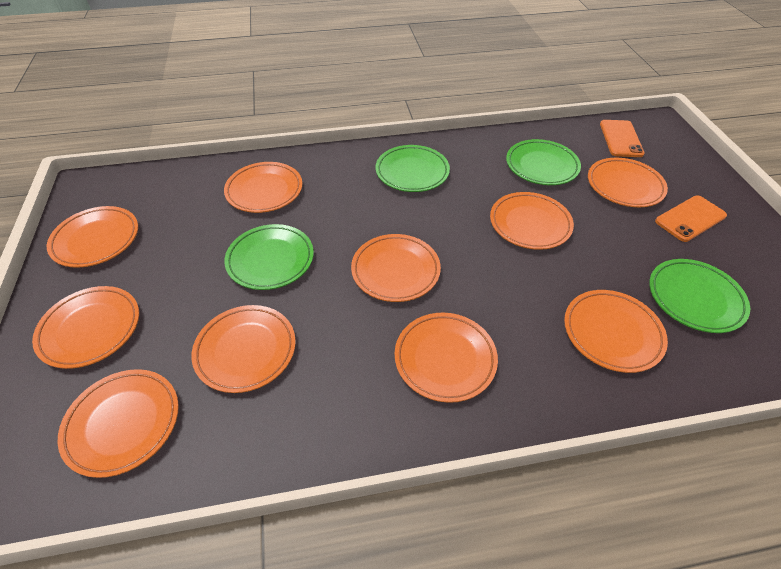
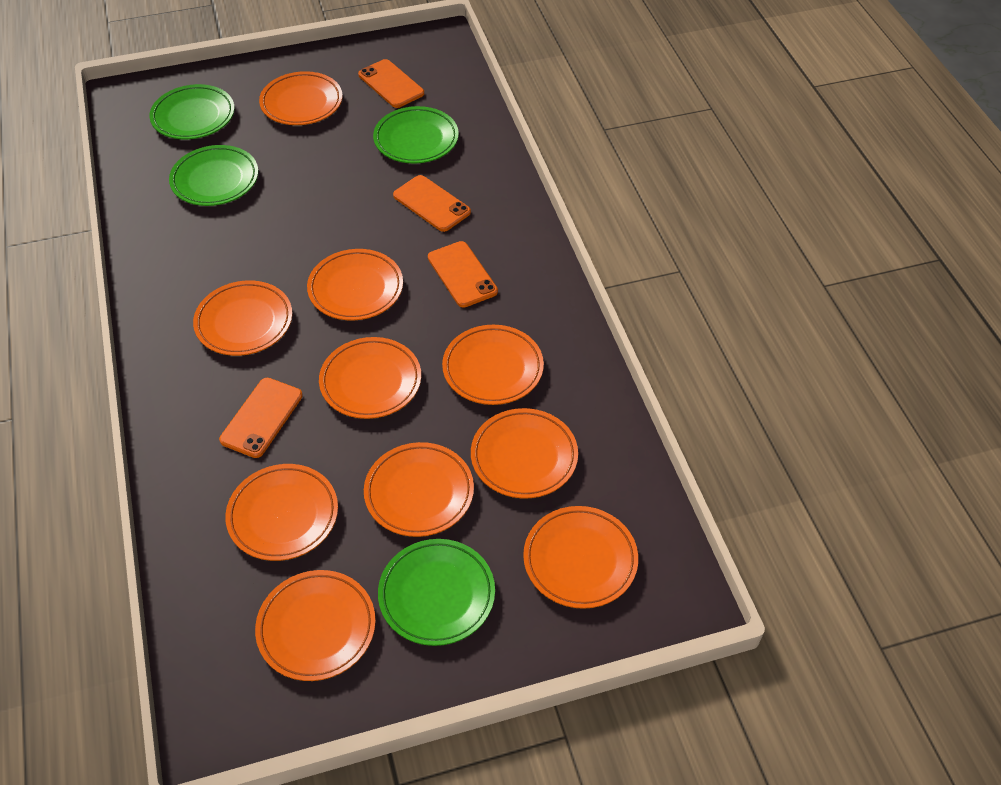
orange phone: [600,120,645,157] [655,196,727,242] = 2 -> [219,378,303,458] [358,59,424,108] [393,175,471,232] [428,241,498,308] = 4

